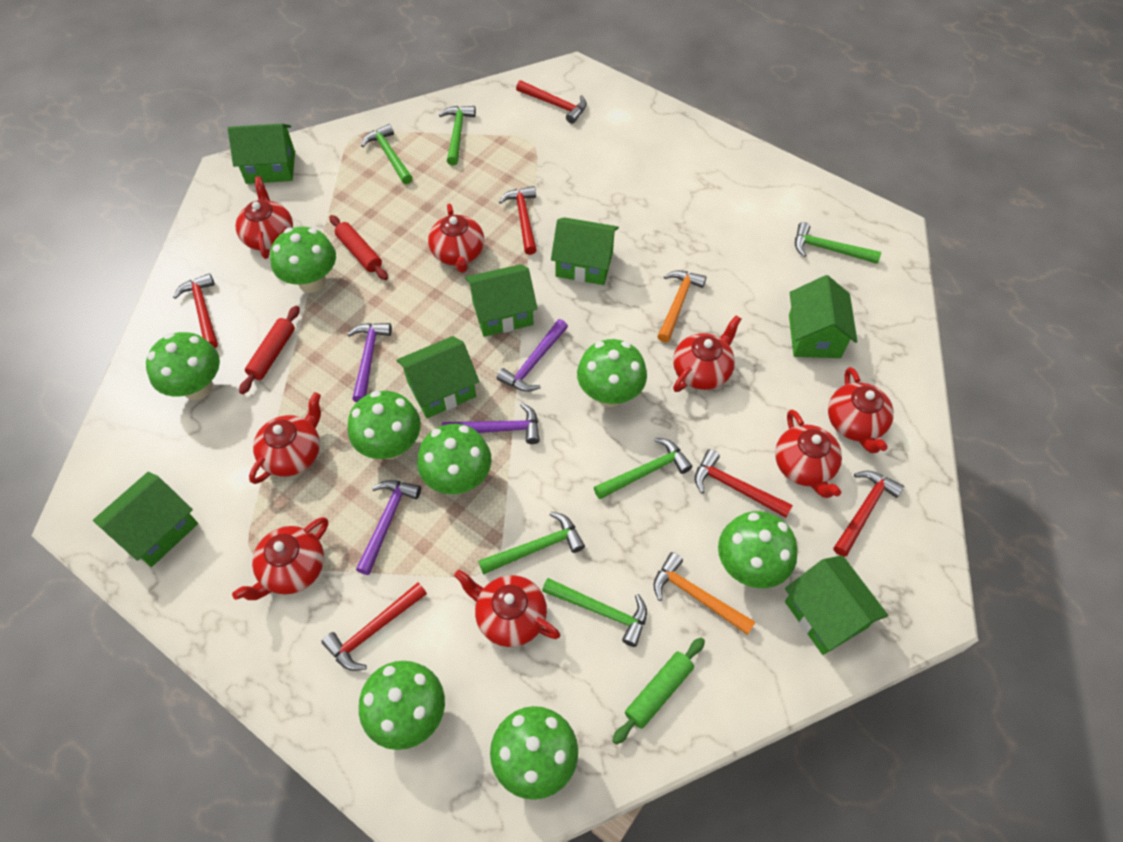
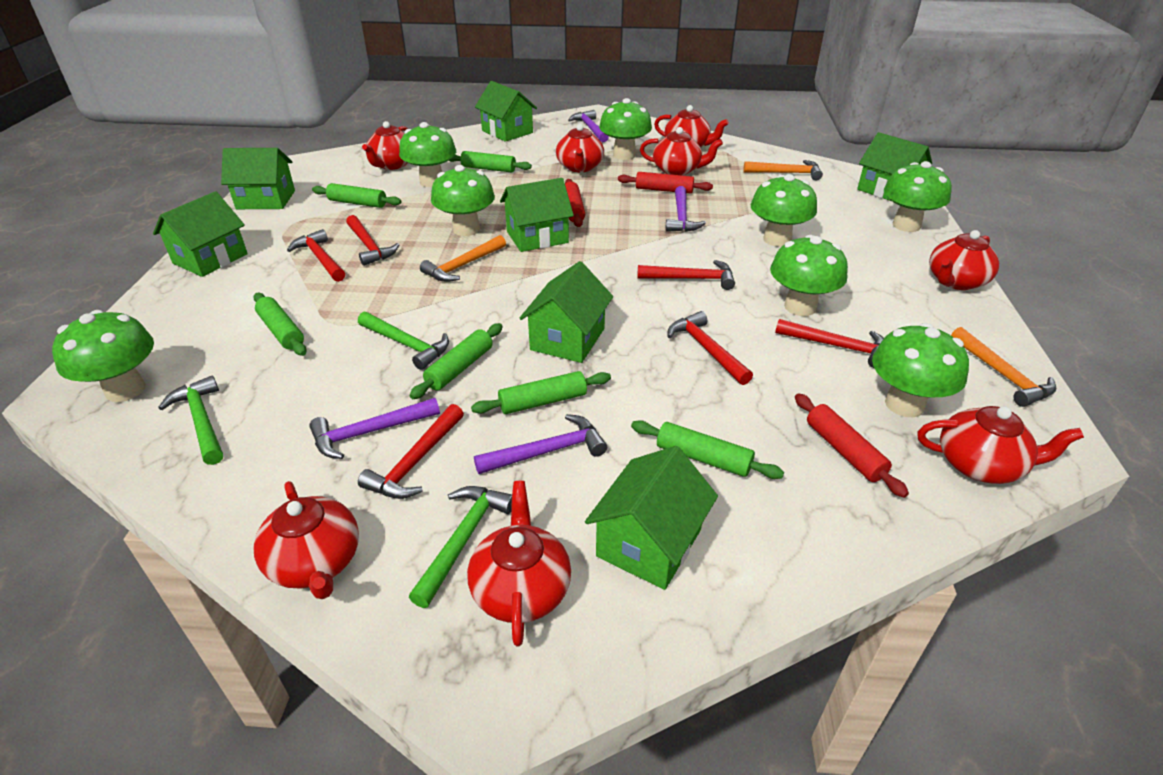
green hammer: [361,124,413,184] [439,106,476,165] [478,512,585,575] [542,578,647,647] [594,438,692,499] [795,222,881,264] = 6 -> [159,376,223,465] [358,312,449,370] [409,486,512,608] = 3
green rolling pin: [612,638,705,745] = 1 -> [253,293,307,356] [312,183,401,208] [409,323,503,399] [449,151,532,172] [471,371,611,414] [631,420,784,479] = 6
orange hammer: [653,552,755,635] [657,270,707,342] = 2 -> [420,235,506,282] [743,160,823,180] [951,327,1056,407] = 3
red rolling pin: [239,306,300,394] [329,215,388,280] = 2 -> [565,179,585,227] [618,172,713,194] [795,393,909,498] = 3

